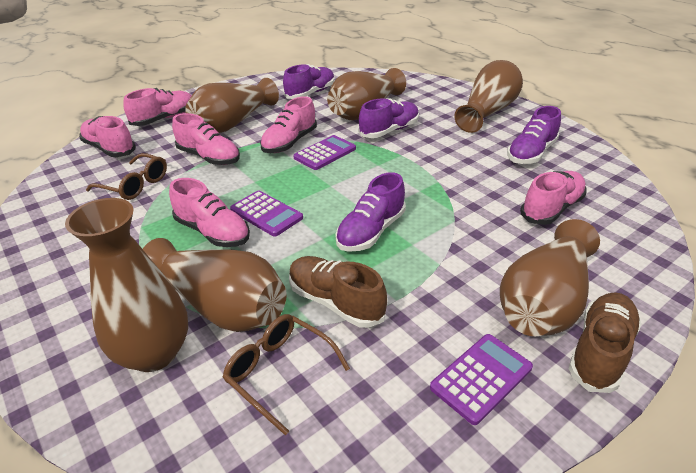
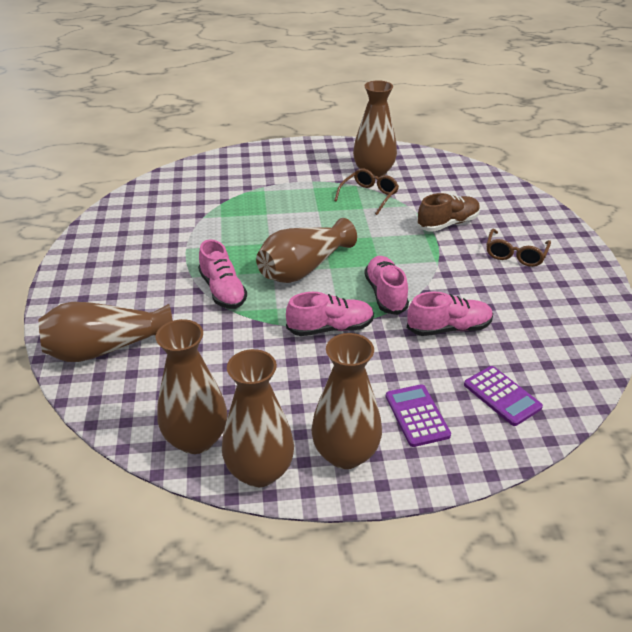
brown shoe: [289,256,387,328] [568,292,641,393] = 2 -> [417,193,480,232] = 1
pink shoe: [79,116,136,157] [123,88,192,126] [169,178,250,247] [172,113,240,165] [260,96,317,153] [520,171,587,225] = 6 -> [198,239,247,309] [286,292,374,336] [364,256,409,315] [407,292,493,336] = 4
purple calculator: [230,191,303,237] [293,135,356,170] [430,334,533,425] = 3 -> [386,384,451,447] [464,366,543,426] = 2
purple shoe: [283,64,335,99] [336,172,406,252] [358,98,419,138] [507,106,561,164] = 4 -> none = 0

